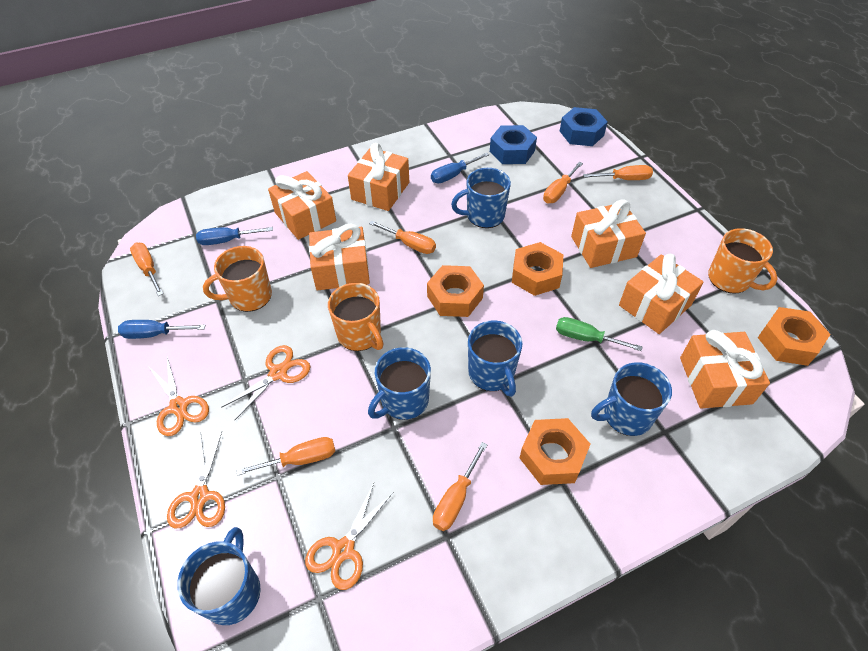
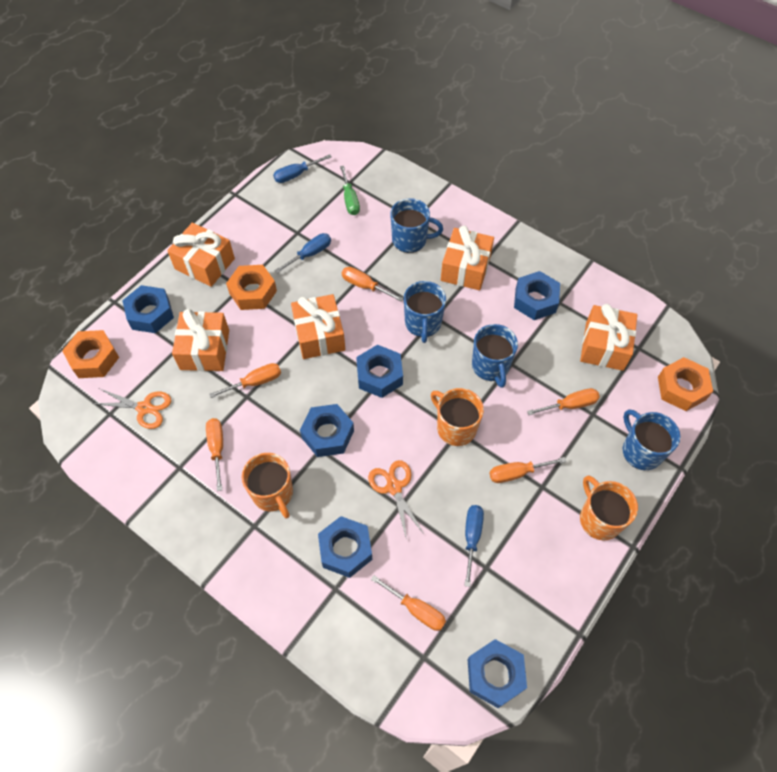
blue mug: [177,527,261,625] [368,347,431,420] [451,168,511,228] [468,320,523,397] [591,362,672,436] = 5 -> [390,198,443,253] [404,281,446,343] [472,324,518,388] [623,409,680,470] = 4
blue nut: [490,125,537,164] [560,107,608,146] = 2 -> [122,285,174,333] [300,404,354,457] [318,516,372,578] [356,345,403,398] [468,639,527,708] [514,271,560,320] = 6
orange gift: [268,171,336,240] [309,224,370,290] [348,143,409,211] [571,199,646,268] [619,254,704,334] [680,330,770,408] = 6 -> [167,223,235,287] [172,309,229,371] [291,294,345,359] [441,225,494,290] [580,304,637,371] = 5
orange nut: [427,265,484,317] [512,242,563,296] [520,418,590,485] [758,307,831,366] = 4 -> [62,330,119,378] [226,265,277,310] [658,357,713,411] = 3
orange scissors: [148,357,209,436] [167,432,225,528] [221,345,311,420] [305,483,393,590] = 4 -> [92,389,171,429] [368,460,424,540] = 2

